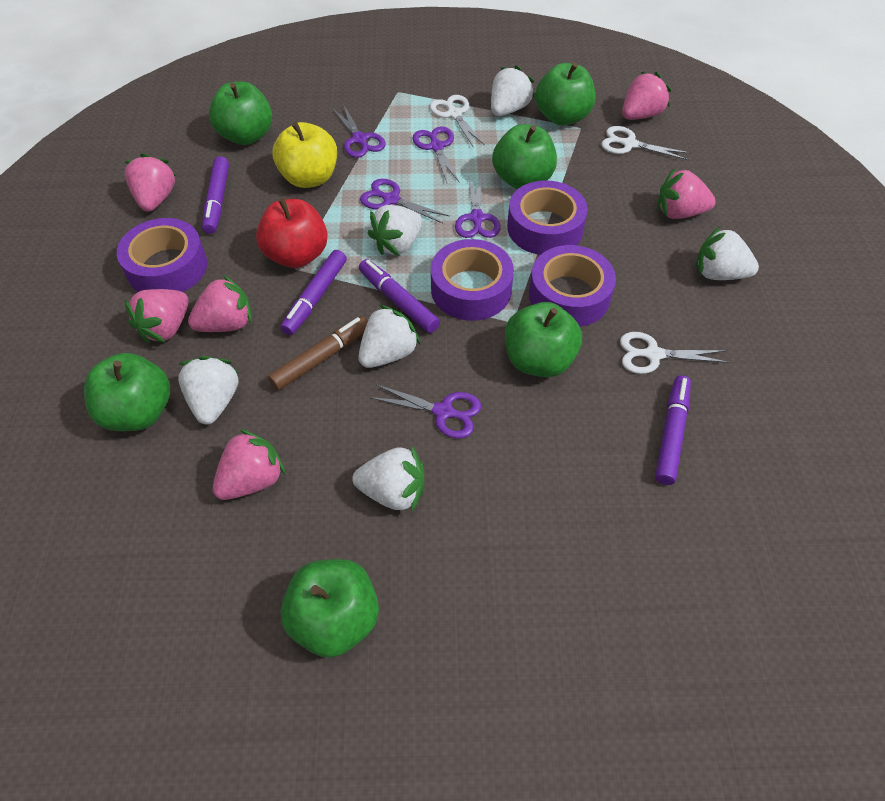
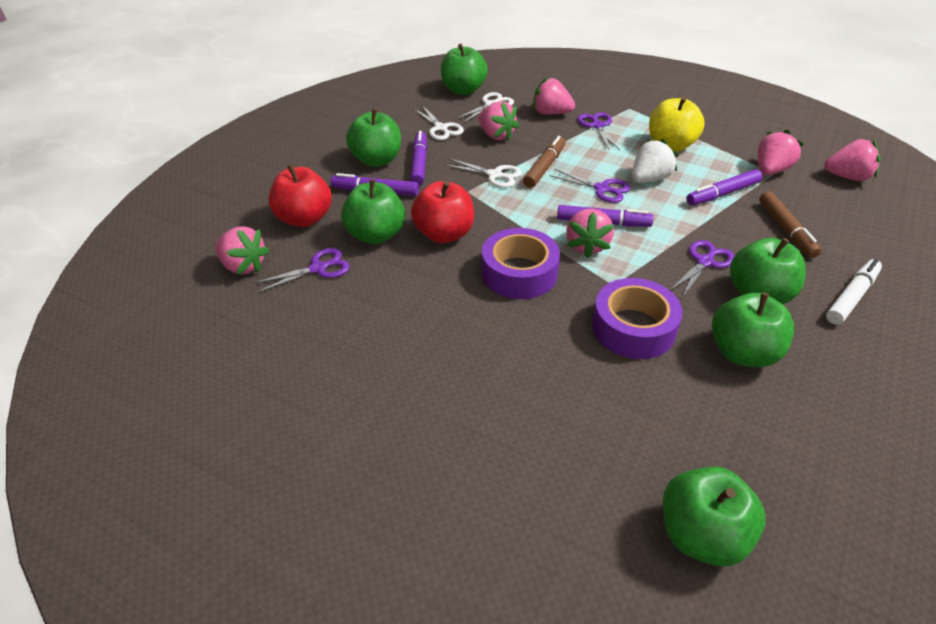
brown marker: [268,316,368,391] = 1 -> [523,136,565,188] [759,191,821,258] = 2
purple scissors: [332,104,385,158] [360,179,449,224] [369,384,481,439] [413,126,460,183] [455,175,501,238] = 5 -> [253,248,350,293] [549,169,630,203] [577,112,620,150] [670,240,734,298] = 4
purple tape: [117,218,207,292] [431,239,514,321] [507,181,588,255] [529,245,616,327] = 4 -> [482,228,560,299] [592,278,683,359] = 2
red apple: [256,198,328,268] = 1 -> [269,164,332,227] [411,181,474,243] = 2
white marker: none = 0 -> [826,259,882,325] = 1
white strawberry: [178,356,240,424] [352,446,424,512] [358,305,421,368] [368,205,422,256] [491,65,535,116] [696,226,759,280] = 6 -> [632,139,678,183] = 1

